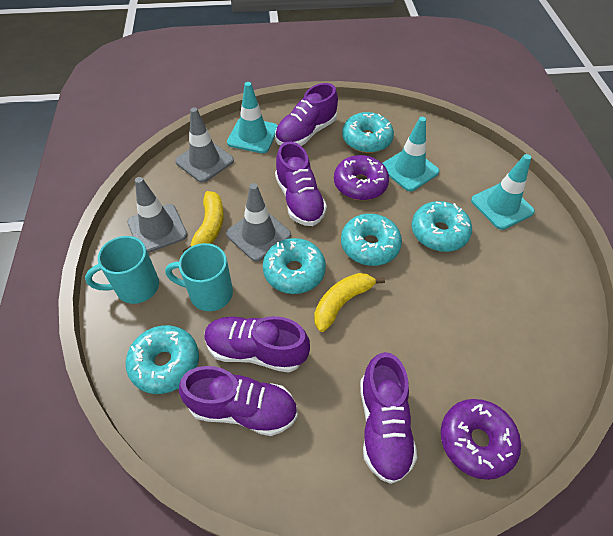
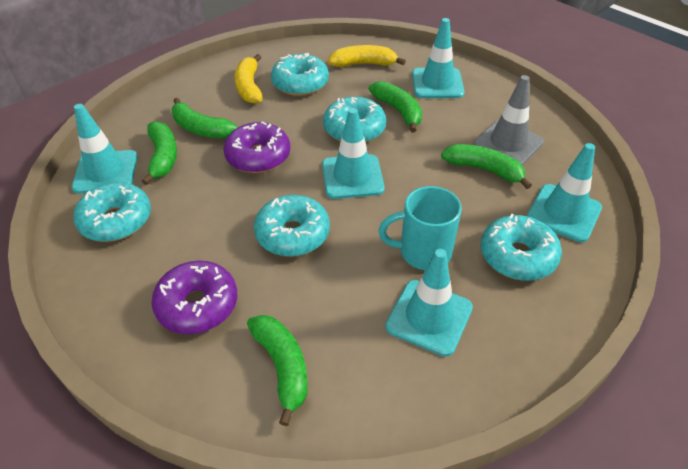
green banana: none = 0 -> [142,121,177,185] [172,98,237,138] [247,315,308,426] [369,81,422,133] [441,144,532,189] = 5
grey traffic cone: [127,177,187,253] [175,107,234,183] [226,183,291,262] = 3 -> [473,75,544,165] = 1
purple shoe: [179,366,298,436] [204,316,310,372] [275,83,338,146] [275,141,327,226] [360,352,417,484] = 5 -> none = 0
turquoise mug: [85,236,159,304] [165,243,233,311] = 2 -> [378,186,462,270] = 1
turquoise traffic cone: [227,82,278,153] [383,117,440,191] [471,154,535,230] = 3 -> [72,104,137,194] [322,108,385,199] [385,249,473,357] [412,18,464,98] [527,143,602,242] = 5

